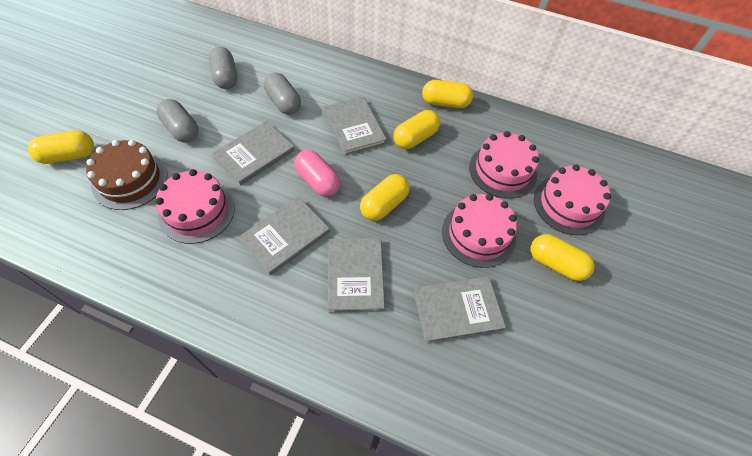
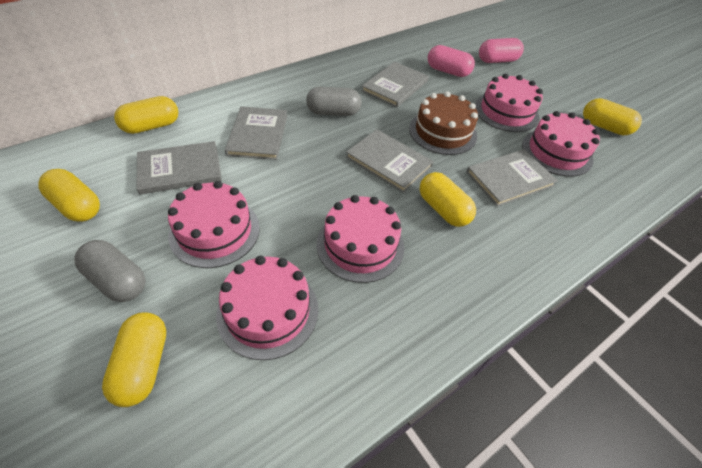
grey capsule: [156,99,199,143] [209,47,237,89] [264,72,301,115] = 3 -> [75,240,146,302] [306,87,362,116] = 2
pink cake: [155,169,235,244] [442,194,517,268] [469,131,539,199] [534,165,611,235] = 4 -> [168,181,260,268] [216,256,318,360] [317,195,404,283] [475,74,543,132] [522,111,600,177] = 5
pink capsule: [294,150,341,197] = 1 -> [428,45,475,77] [479,38,524,63] = 2

